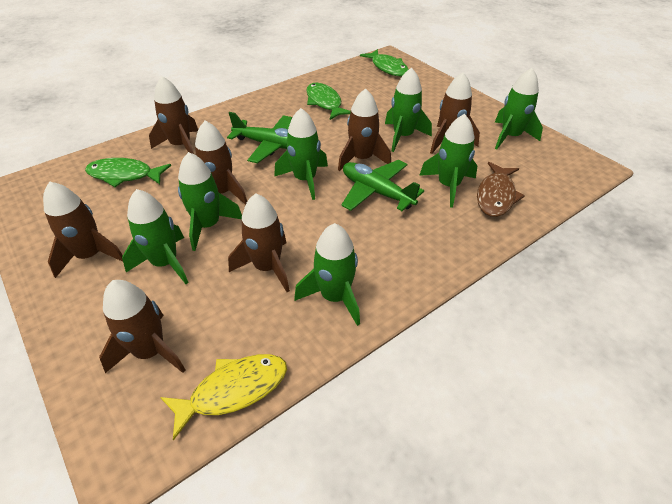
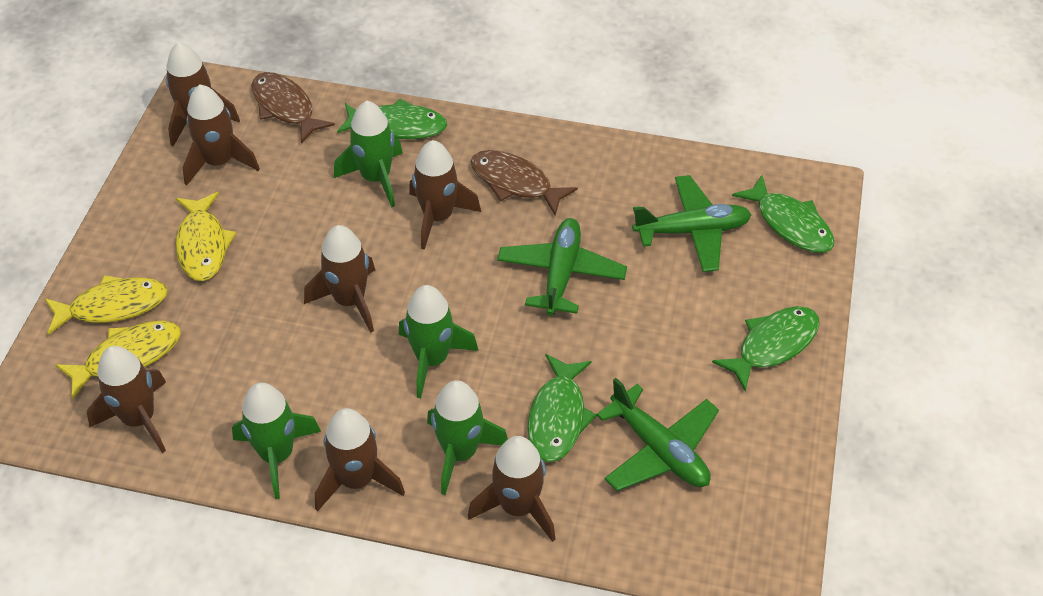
brown fish: [477,162,525,217] = 1 -> [251,72,335,144] [471,150,578,216] = 2
green fish: [85,158,171,187] [307,83,351,120] [360,49,409,77] = 3 -> [337,98,447,139] [527,354,596,462] [712,306,819,392] [732,175,834,253] = 4
green plane: [227,112,292,163] [341,160,424,211] = 2 -> [497,218,627,316] [596,378,719,491] [632,175,752,272] = 3
green rocket: [122,189,189,284] [178,152,242,251] [274,108,328,200] [294,223,360,326] [385,67,432,152] [419,114,477,208] [495,68,543,149] = 7 -> [232,383,321,499] [334,101,403,207] [399,285,479,398] [427,380,508,495] = 4
yellow fish: [160,354,287,441] = 1 -> [44,275,168,335] [55,321,181,399] [176,192,236,281] = 3

